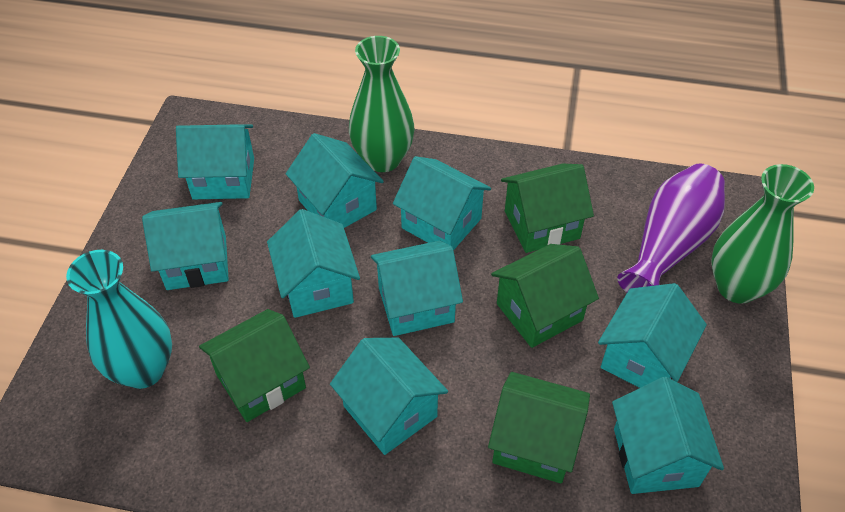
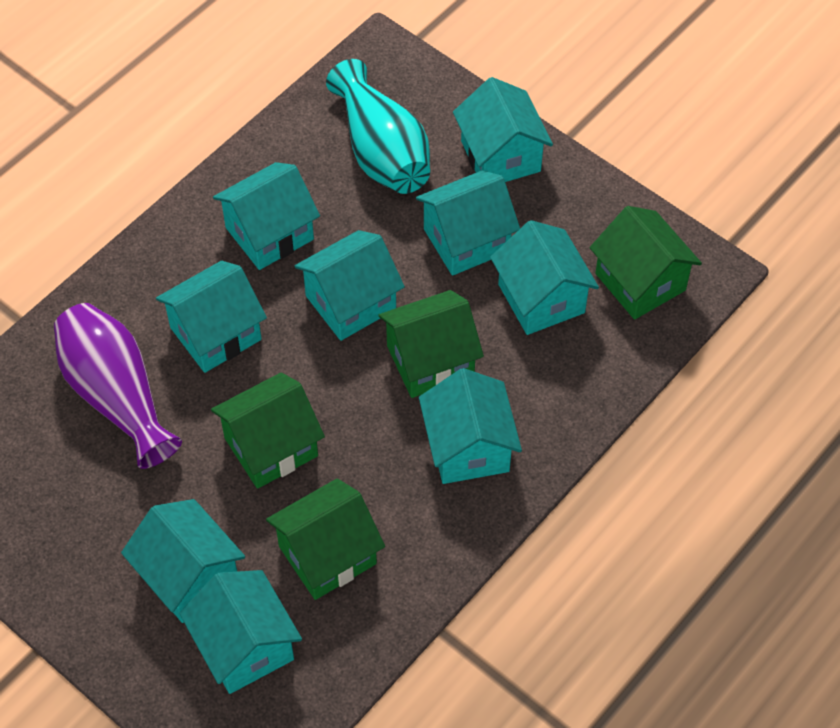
green vase: [349,36,414,172] [711,164,814,304] = 2 -> none = 0

